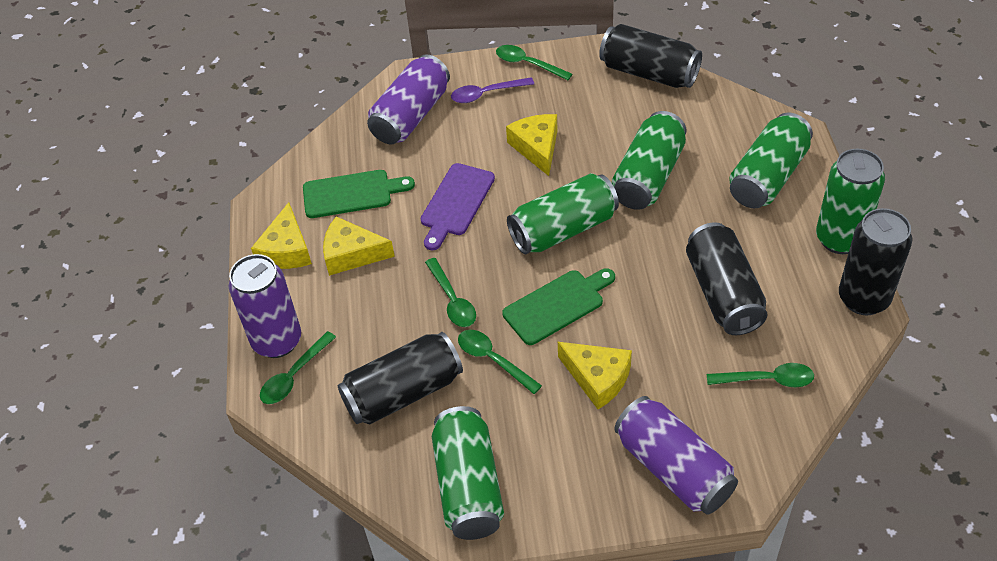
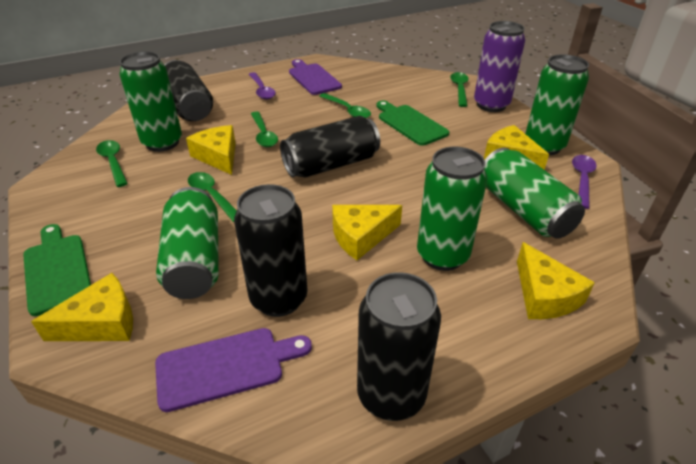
purple can: [229,254,301,358] [367,54,450,144] [614,396,738,515] = 3 -> [474,21,525,112] = 1
purple cutting board: [420,163,495,250] = 1 -> [155,328,312,412] [289,59,342,95] = 2
purple spoon: [451,77,534,103] = 1 -> [249,72,276,100] [572,155,597,209] = 2
yellow cheese: [251,202,312,269] [323,216,395,276] [506,114,558,176] [558,342,632,409] = 4 -> [31,273,133,341] [186,125,236,175] [332,205,402,260] [484,125,549,170] [517,242,595,319] = 5

